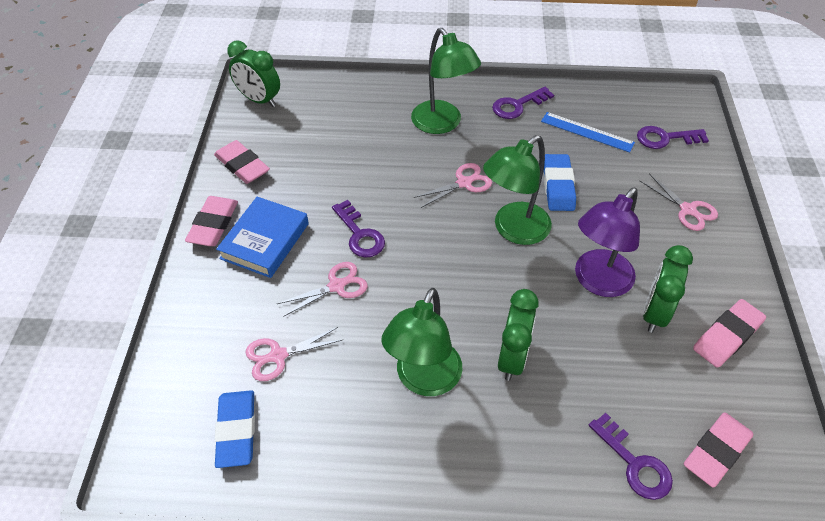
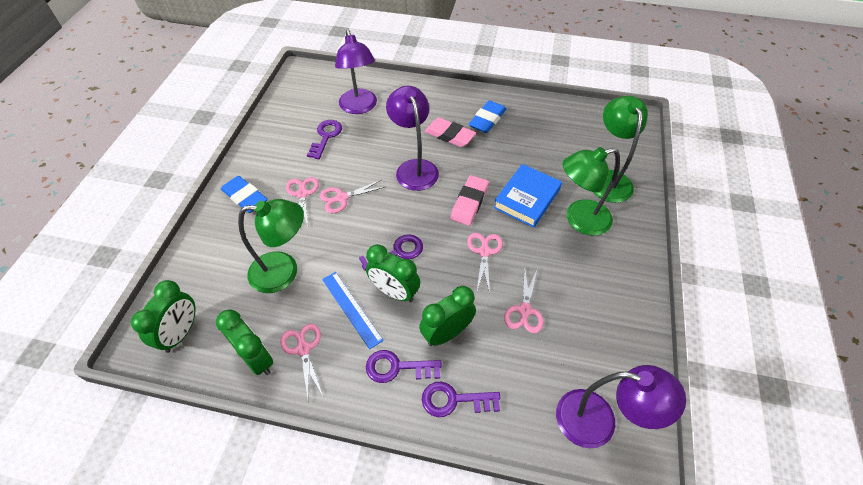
green clock: [227,41,280,107] [498,289,539,381] [643,245,693,333] = 3 -> [131,280,196,353] [216,309,274,375] [366,244,420,302] [419,286,476,346] = 4
pink eraser: [185,196,238,246] [214,140,270,184] [684,412,753,488] [693,299,766,368] = 4 -> [424,118,476,147] [450,175,489,226] = 2
pink scissors: [245,327,342,381] [277,262,368,317] [414,163,492,208] [640,174,718,231] = 4 -> [280,324,323,398] [286,177,319,226] [320,180,385,214] [467,233,503,294] [504,268,544,333] = 5
purple lamp: [575,188,640,297] = 1 -> [335,30,377,114] [386,86,439,191] [556,365,686,449] = 3

